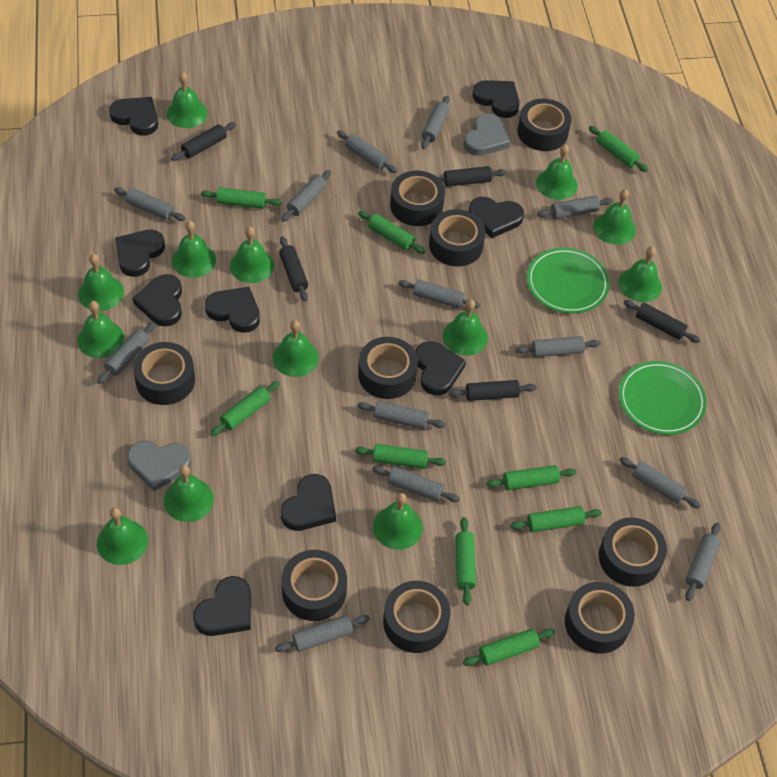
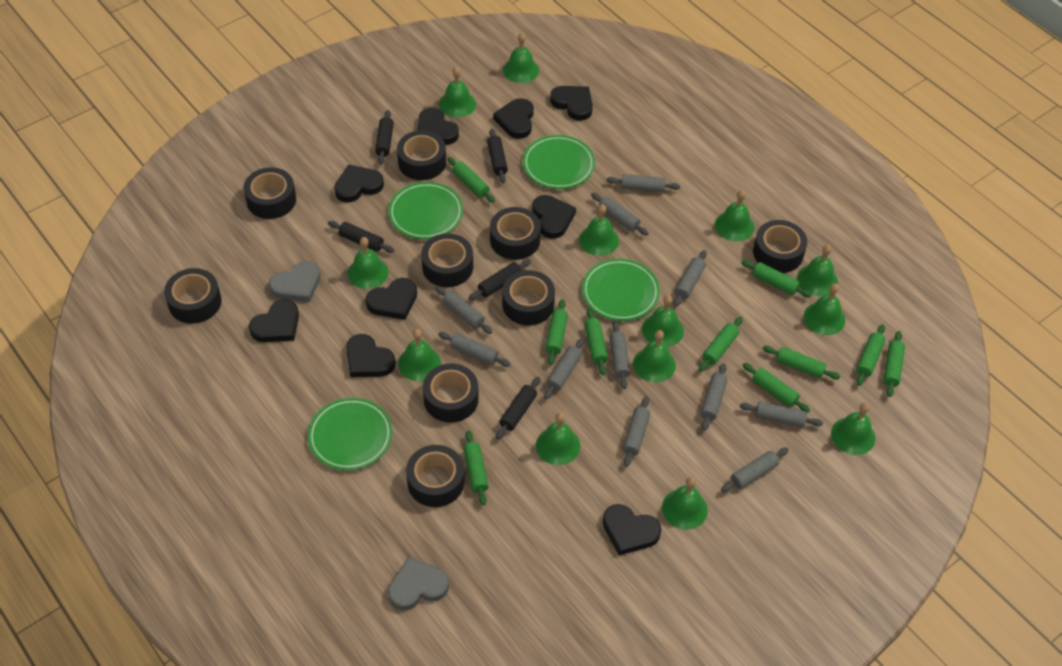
green plate: [527,247,610,314] [619,361,707,435] = 2 -> [308,398,392,470] [388,182,463,239] [523,135,595,189] [582,259,660,321] = 4
green rolling pin: [201,187,282,209] [210,381,280,436] [355,444,446,469] [358,211,425,254] [455,517,476,605] [463,629,555,666] [486,465,577,490] [510,506,602,532] [589,126,648,172] = 9 -> [447,157,495,202] [463,430,489,505] [545,299,568,365] [585,308,608,375] [699,317,743,372] [741,260,812,298] [743,363,810,413] [763,346,840,380] [856,324,886,386] [883,331,905,397] = 10
grey rolling pin: [97,322,156,384] [114,187,186,221] [275,615,370,652] [281,170,331,222] [337,130,397,173] [357,401,445,429] [372,466,460,502] [398,279,480,309] [421,95,450,149] [516,336,601,357] [537,196,613,219] [619,457,701,508] [685,522,721,601] = 13 -> [435,286,492,334] [438,332,511,367] [544,338,584,400] [591,193,649,236] [606,174,680,193] [609,321,630,389] [623,396,650,467] [674,250,707,307] [701,363,728,431] [721,448,789,492] [740,401,823,428] = 11

